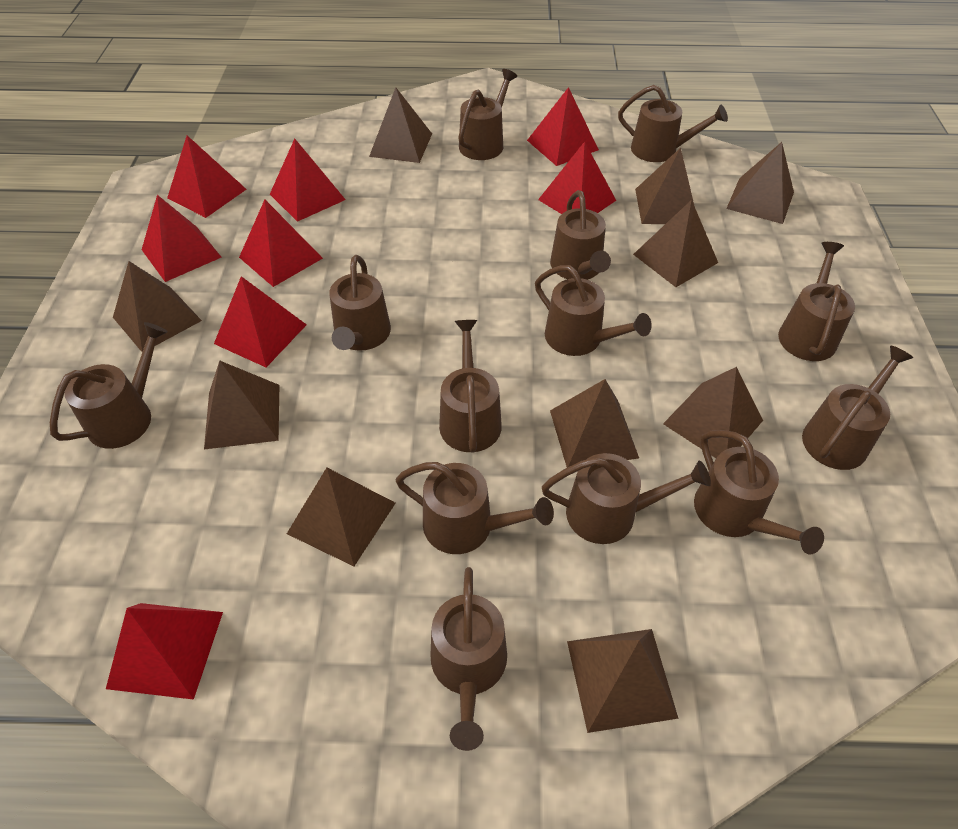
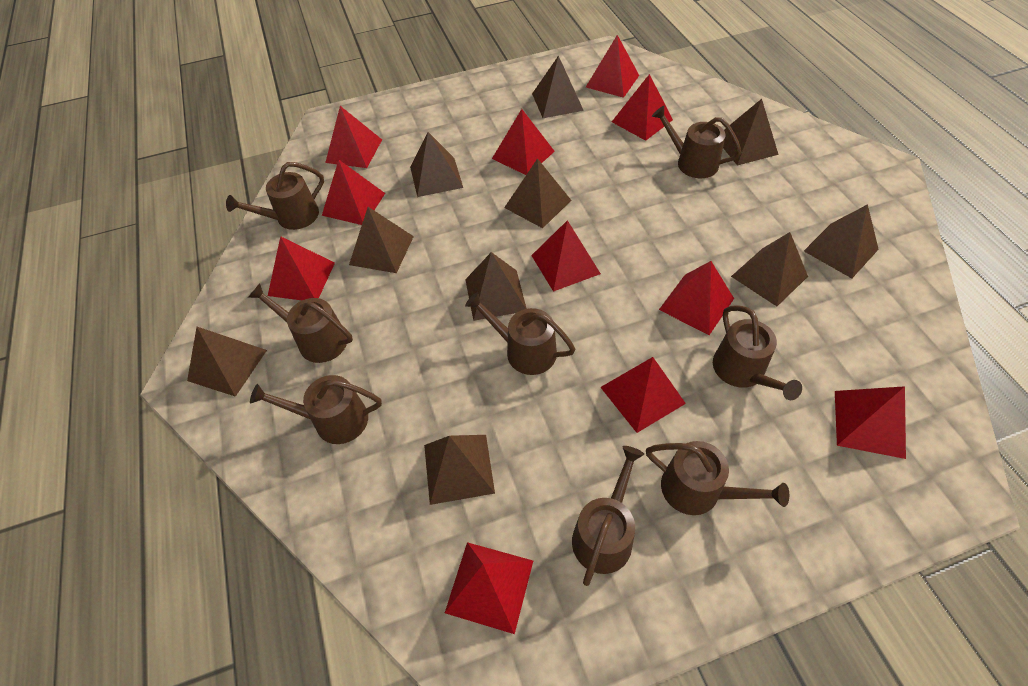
brown watering can: [50,322,168,449] [329,255,391,351] [396,462,554,554] [430,567,507,751] [439,320,502,452] [458,69,517,160] [535,265,652,356] [542,453,711,544] [550,190,611,280] [618,85,728,162] [694,430,824,554] [778,242,855,361] [802,345,913,470] = 13 -> [226,162,324,230] [248,283,353,363] [250,375,382,444] [465,292,575,375] [572,446,644,586] [646,441,789,515] [652,106,741,178] [713,305,802,400] = 8
red pyramid: [106,603,223,700] [142,195,221,282] [167,136,247,218] [214,276,307,367] [239,200,323,287] [270,139,346,222] [527,87,599,166] [538,141,616,214] = 8 -> [268,236,335,300] [322,160,385,225] [325,106,382,168] [445,542,533,634] [492,109,555,175] [531,220,601,292] [586,35,639,98] [600,357,686,433] [612,74,673,141] [659,261,734,335] [835,386,906,459] = 11

